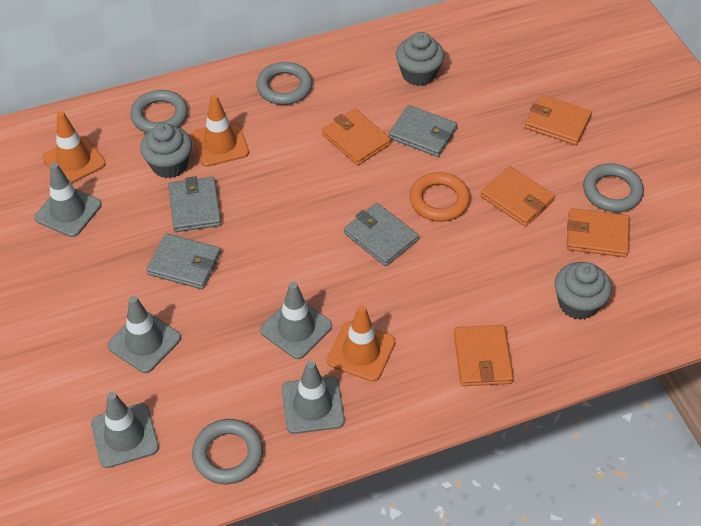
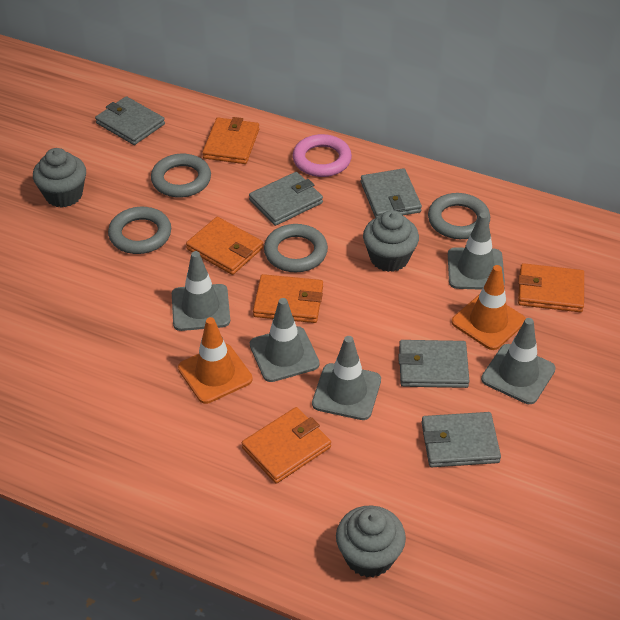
grey wallet: [146,233,221,289] [168,176,222,232] [344,203,419,266] [389,105,457,157] = 4 -> [95,96,165,145] [249,172,323,226] [361,168,422,218] [398,340,469,388] [422,412,501,467] = 5
orange ring: [409,172,470,222] = 1 -> none = 0
orange traffic cone: [42,111,106,184] [192,95,249,167] [327,306,396,382] = 3 -> [178,317,253,404] [452,265,526,350] = 2
pink ring: none = 0 -> [293,134,352,177] = 1

